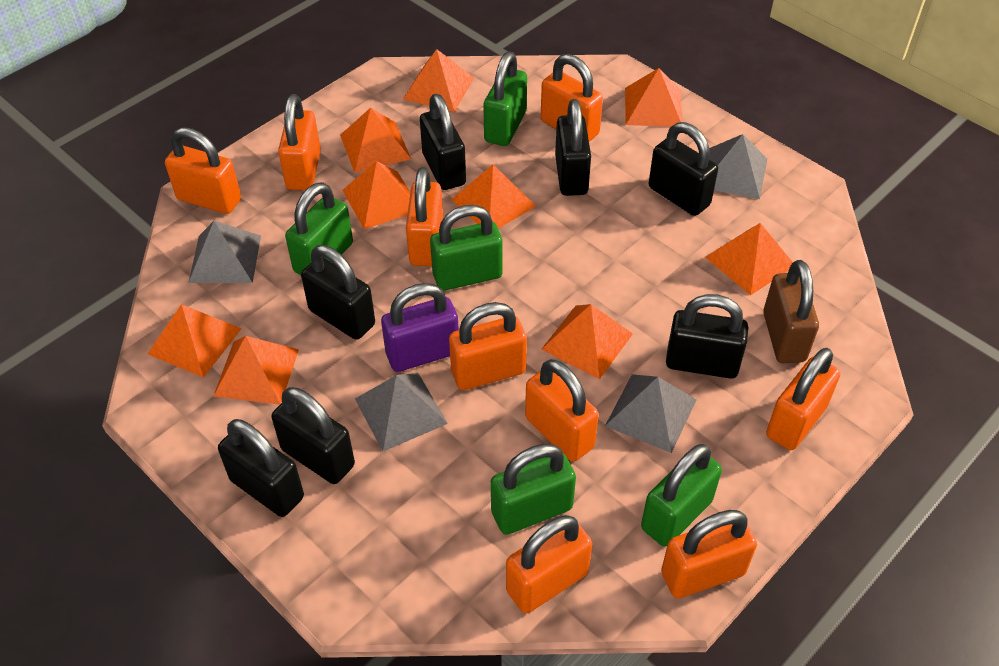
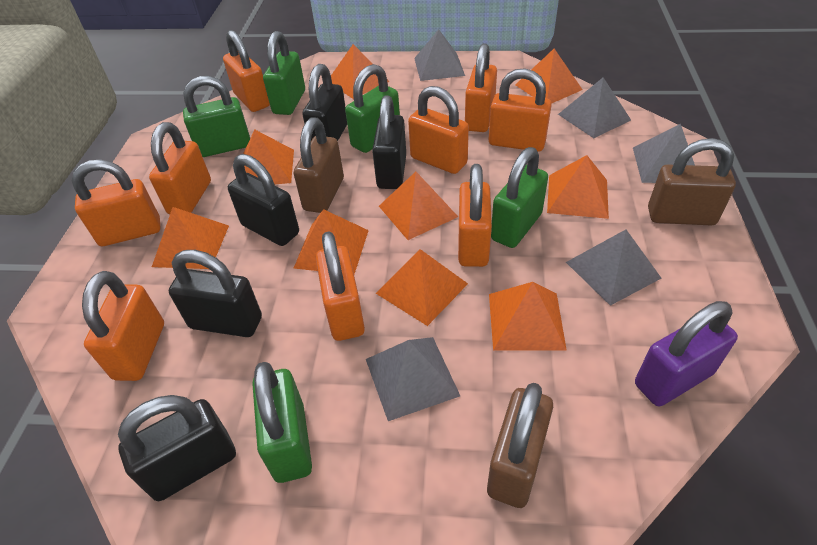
black padlock: [218,419,304,517] [272,387,355,484] [301,245,375,340] [420,94,466,190] [555,99,591,196] [649,122,718,216] [666,294,748,379] = 7 -> [118,395,236,501] [169,250,262,337] [228,154,299,246] [302,64,347,141] [372,95,406,189] = 5
brown padlock: [763,260,819,363] = 1 -> [294,117,344,213] [487,383,553,508] [648,138,736,226] = 3
grey pyramid: [188,221,261,283] [355,373,448,451] [605,374,697,453] [709,134,767,199] = 4 -> [366,337,460,421] [414,29,465,81] [558,78,631,138] [566,230,661,306] [633,124,695,183] = 5

